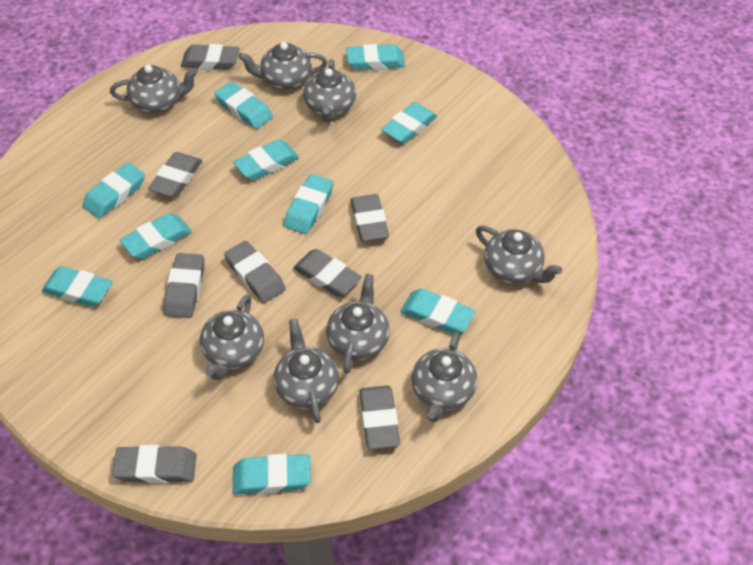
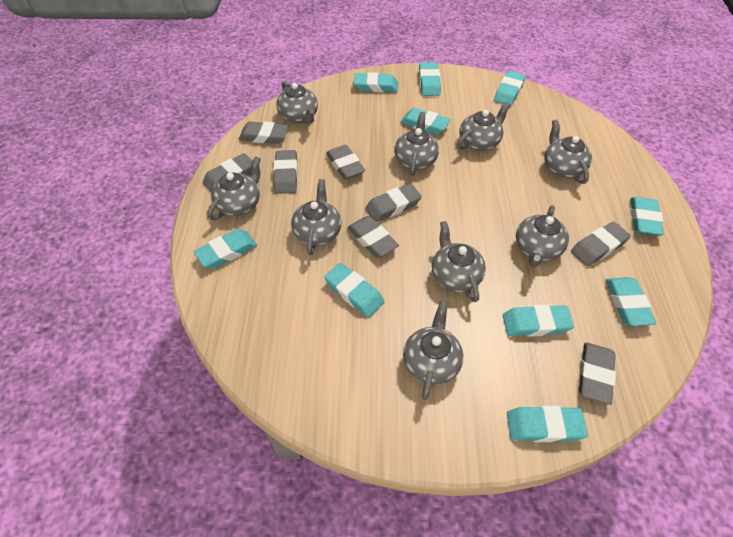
grey teapot: [110,65,198,113] [200,294,264,380] [238,42,328,90] [273,319,339,423] [303,59,356,123] [326,274,390,374] [411,332,477,422] [476,226,562,284] = 8 -> [208,156,261,220] [276,81,318,124] [291,179,341,255] [394,112,439,176] [403,301,463,400] [432,221,486,302] [457,102,511,151] [516,205,569,267] [544,120,592,184] = 9

